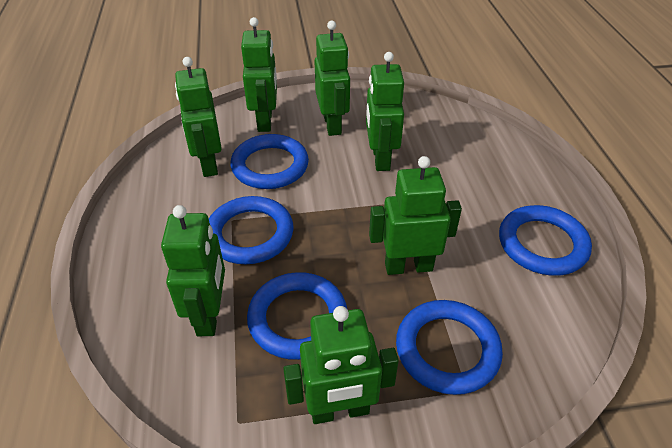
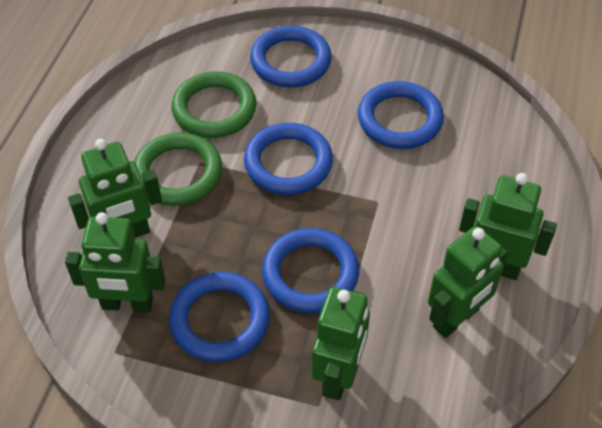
green ring: none = 0 -> [134,132,222,206] [171,71,256,138] = 2
green robot: [161,205,225,336] [175,57,222,177] [241,17,277,132] [283,306,399,424] [315,21,350,136] [366,52,404,171] [369,156,462,275] = 7 -> [65,212,166,313] [68,139,162,238] [312,287,370,400] [428,226,508,338] [459,173,557,280] = 5

